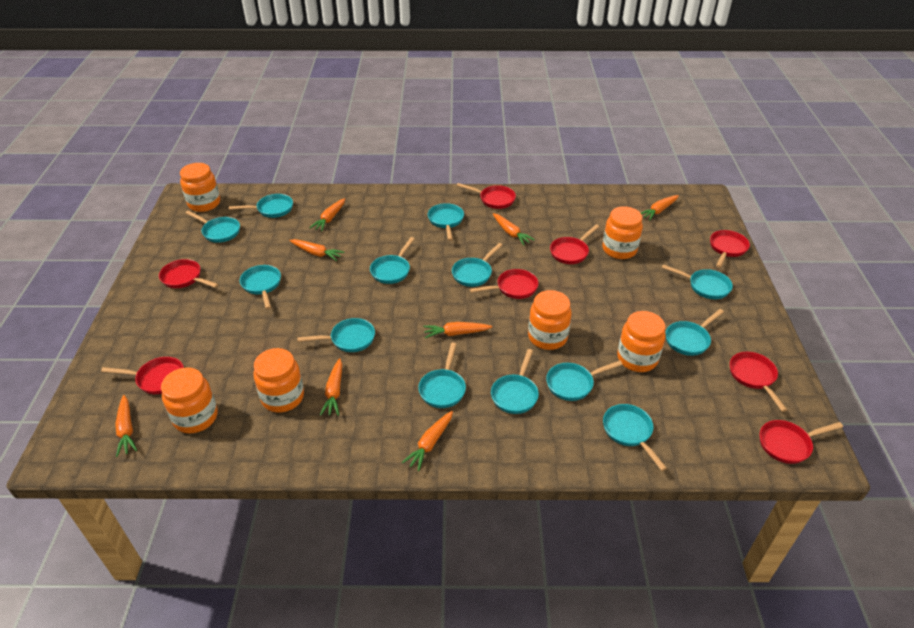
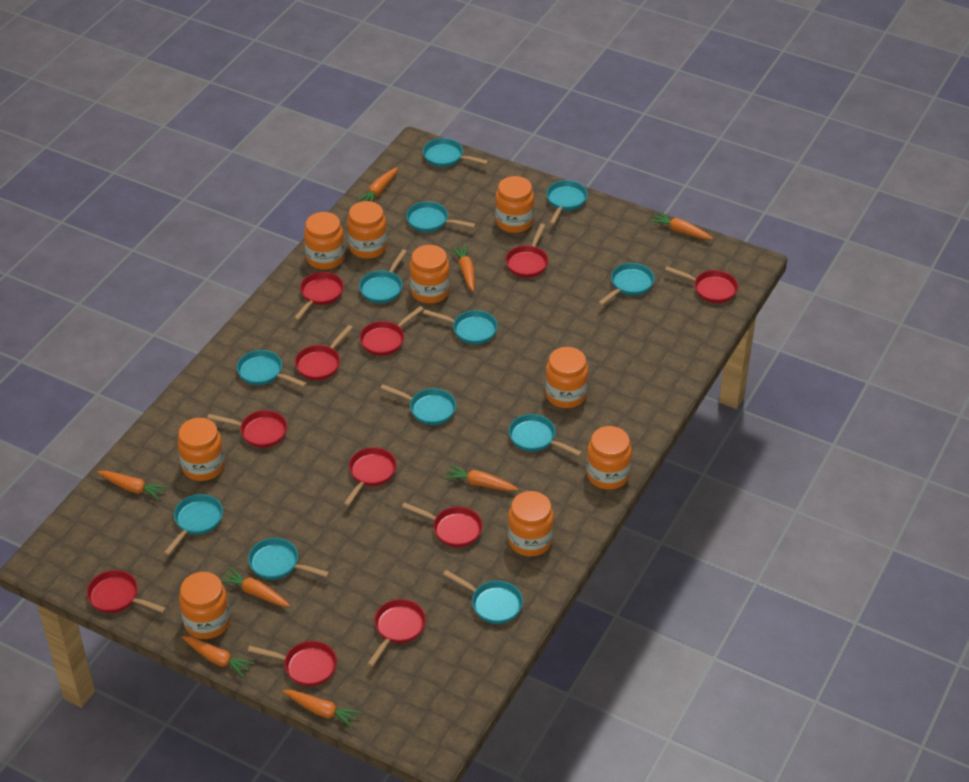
orange jar: [161,367,218,433] [180,163,220,212] [254,348,304,412] [528,290,572,350] [603,206,643,259] [617,311,666,372] = 6 -> [177,418,225,481] [179,572,230,639] [304,212,345,270] [347,201,387,259] [409,245,450,303] [495,176,534,233] [508,491,554,556] [545,347,588,408] [586,426,632,490] = 9
red pan: [101,357,184,394] [159,259,219,288] [457,183,516,209] [470,269,538,299] [550,224,599,264] [710,230,750,268] [730,352,787,412] [760,420,843,464] = 8 -> [87,570,166,613] [207,410,287,448] [248,641,337,687] [294,272,344,320] [295,325,353,380] [344,447,397,506] [360,306,424,356] [367,599,426,667] [402,502,483,547] [505,224,548,278] [665,266,738,303] = 11
turquoise pan: [185,210,240,243] [229,194,293,218] [240,265,281,309] [297,318,375,352] [370,237,415,284] [418,343,466,408] [428,203,464,241] [452,243,502,287] [491,349,539,414] [546,360,623,401] [603,404,667,471] [662,264,733,299] [666,309,724,356] = 13 -> [164,494,223,555] [237,350,307,387] [248,538,330,580] [359,249,407,303] [380,384,456,425] [406,201,476,232] [423,138,489,167] [423,309,498,344] [443,570,523,624] [509,414,582,456] [546,180,588,225] [598,263,654,305] = 12

